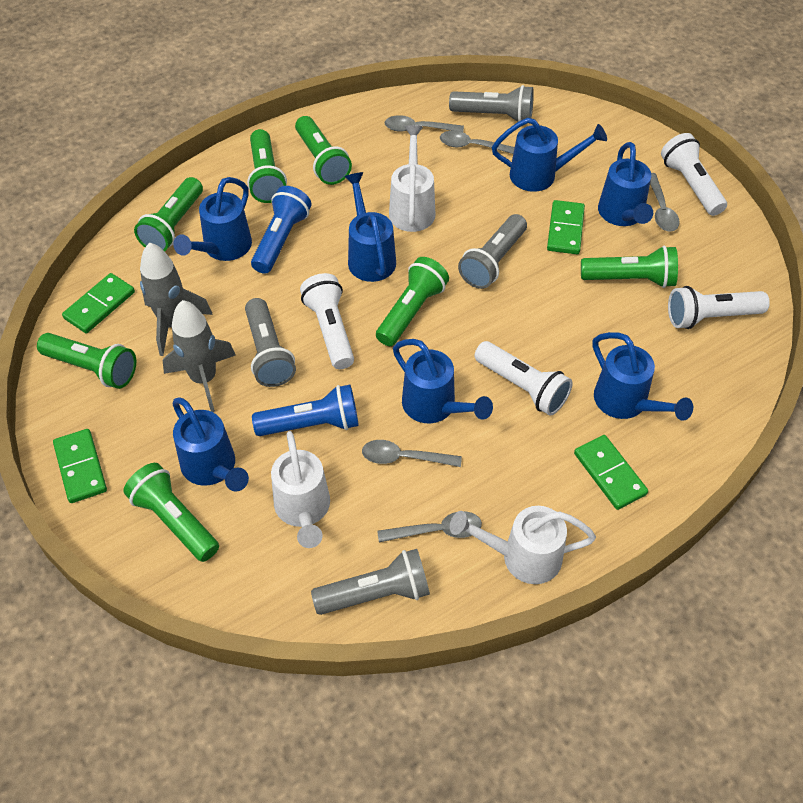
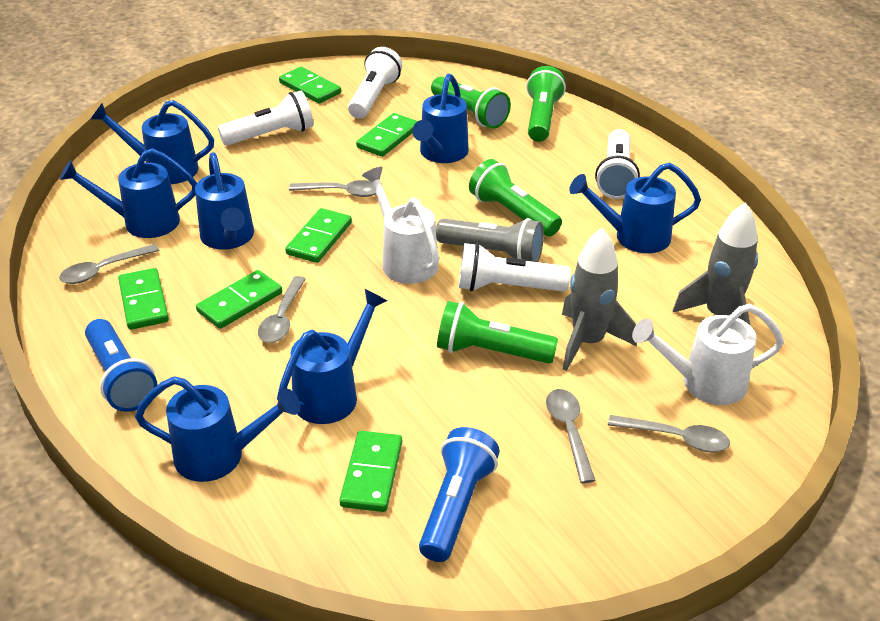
green domino: [53,429,107,503] [62,273,135,333] [547,200,585,254] [574,435,648,510] = 4 -> [118,268,169,330] [196,270,282,329] [279,67,341,104] [285,208,352,263] [339,431,402,512] [356,113,418,157] = 6
green flashlight: [37,333,136,389] [123,463,219,562] [134,177,203,251] [247,129,287,203] [295,116,352,185] [376,257,449,346] [581,246,678,288] = 7 -> [431,76,511,129] [437,301,558,363] [469,159,562,236] [526,66,566,142] = 4
grey flashlight: [245,298,296,387] [311,549,430,615] [449,85,534,122] [458,214,527,289] = 4 -> [436,218,544,262] = 1
white watering can: [271,431,330,548] [389,125,436,232] [450,506,596,584] = 3 -> [362,167,439,284] [632,304,784,405] = 2

